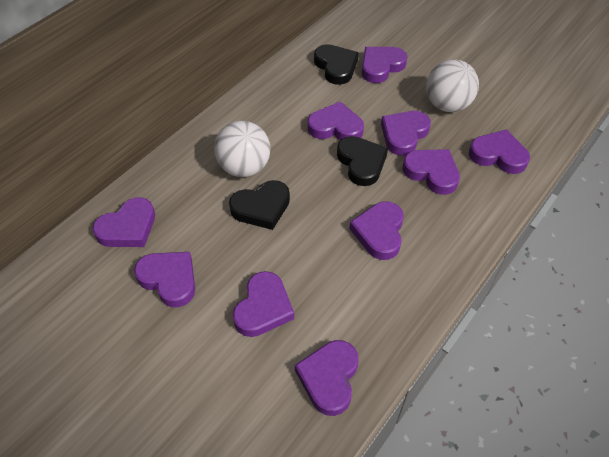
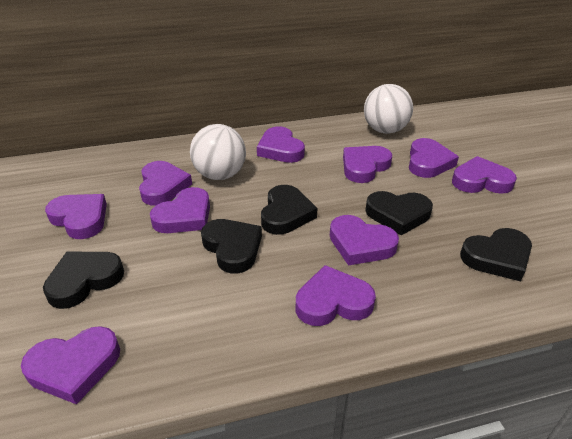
black heart: [229,180,290,230] [314,44,359,85] [337,136,388,186] = 3 -> [43,252,124,309] [201,219,262,273] [261,185,317,235] [365,191,433,235] [460,228,532,281] = 5

